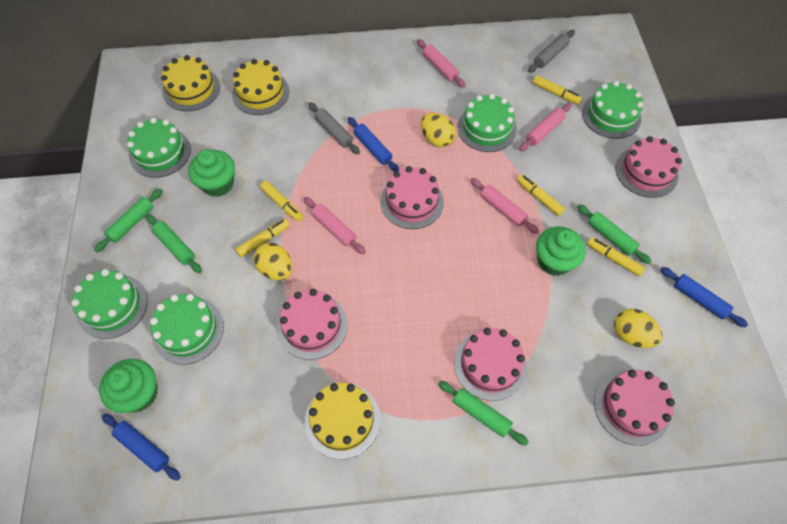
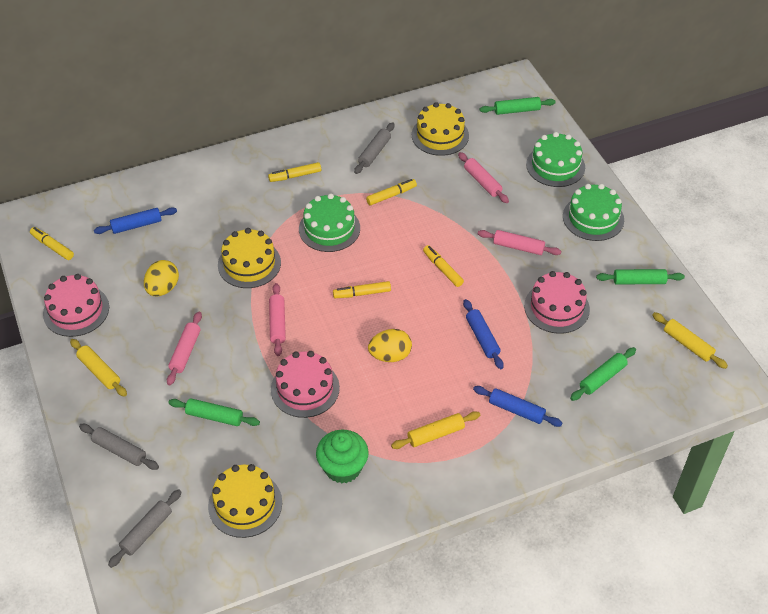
green cake: [71,269,148,339] [127,118,191,178] [150,294,224,364] [457,94,517,152] [582,81,643,139] = 5 -> [299,193,360,252] [526,132,585,187] [563,184,624,241] = 3
green cupcake: [99,359,158,413] [188,149,235,197] [536,226,586,276] = 3 -> [316,430,369,483] = 1
grey rolling pin: [308,102,360,154] [528,30,575,73] = 2 -> [79,424,159,470] [108,489,181,568] [354,122,394,174] = 3
pink cake: [277,289,348,360] [380,166,444,229] [454,328,527,401] [594,370,675,446] [616,136,682,198] = 5 -> [43,274,109,337] [271,351,340,418] [524,271,590,334] = 3
yellow egg: [253,243,293,280] [421,113,456,148] [614,309,663,348] = 3 -> [144,260,179,296] [368,329,412,362] = 2
yellow rolling pin: none = 0 -> [70,339,127,397] [391,411,480,449] [652,312,728,369] = 3

